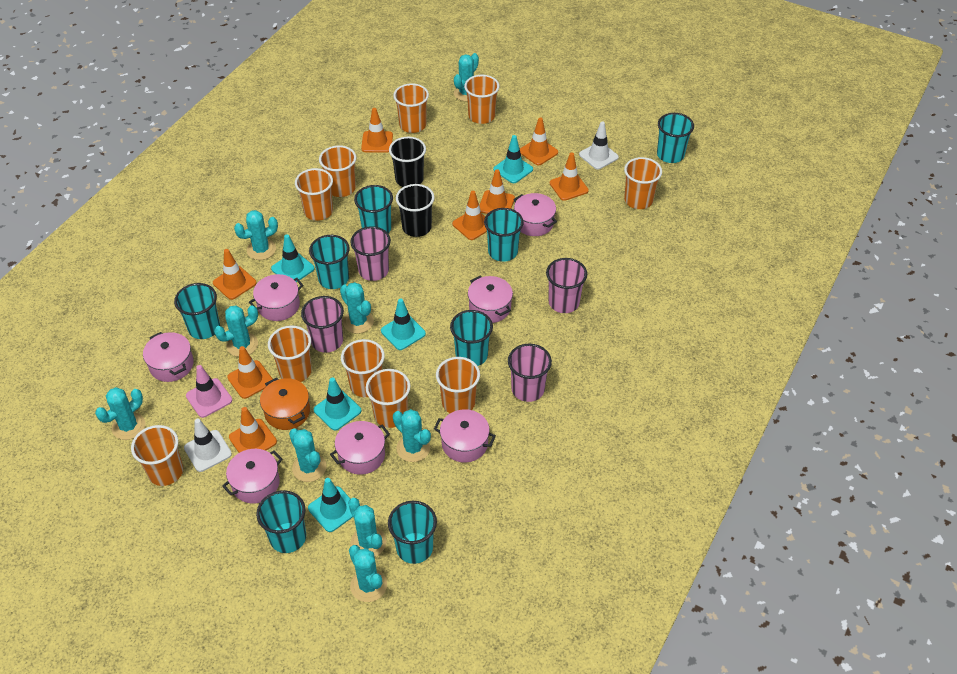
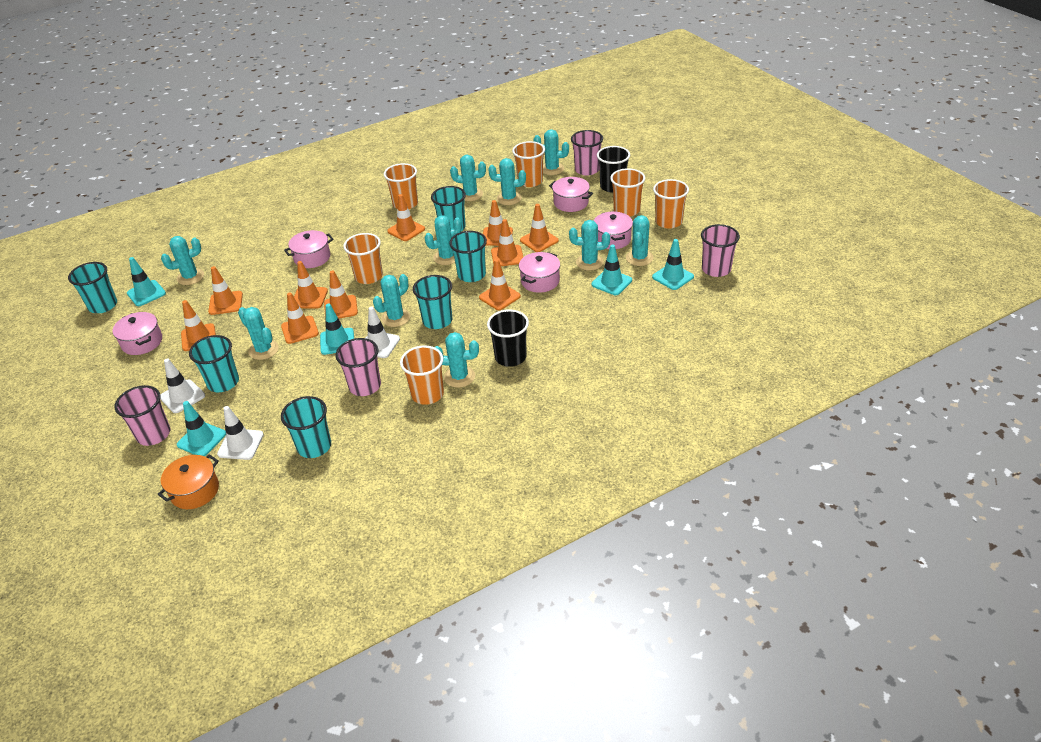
orange cup: [131,425,183,486] [268,326,312,382] [295,168,333,221] [319,145,356,197] [341,339,385,397] [366,369,410,428] [393,83,429,133] [436,357,480,413] [464,75,499,124] [624,157,662,209] = 10 -> [343,233,383,284] [384,163,418,209] [400,345,444,405] [512,141,545,187] [610,168,645,217] [653,179,689,229] = 6
orange traffic cone: [213,249,257,300] [227,346,273,399] [229,407,277,453] [361,108,393,153] [452,191,487,240] [479,169,515,214] [520,117,558,166] [550,152,589,201] = 8 -> [181,300,216,351] [208,266,243,315] [281,292,319,344] [294,261,328,309] [324,270,358,319] [387,194,425,241] [479,259,521,310] [483,200,513,246] [491,219,523,266] [520,204,559,252] = 10
pink pot: [143,332,194,382] [222,449,283,504] [249,274,304,321] [330,421,390,475] [434,409,496,463] [468,276,513,323] [513,193,557,236] = 7 -> [113,312,162,355] [284,230,333,268] [519,252,560,293] [549,177,593,212] [594,211,633,249] = 5
pink traffic cone: [186,365,232,418] = 1 -> none = 0
turquoise cactus: [95,387,145,440] [214,305,258,357] [234,210,278,260] [289,429,327,482] [340,282,374,334] [348,498,386,557] [349,545,387,602] [393,409,431,462] [454,53,479,101] = 9 -> [161,236,204,285] [238,307,279,360] [373,274,410,327] [424,215,462,265] [435,332,479,388] [450,155,486,201] [488,158,526,205] [534,129,569,175] [569,220,610,271] [626,215,654,266] = 10
turquoise cup: [174,283,220,339] [256,490,306,553] [309,235,350,289] [354,185,393,233] [388,501,437,564] [450,310,493,366] [484,208,524,262] [657,113,694,163] = 8 -> [68,262,117,313] [189,335,239,392] [281,396,331,458] [413,275,452,329] [431,186,466,231] [449,231,487,282] = 6
white traffic cone: [184,419,232,472] [579,122,619,170] = 2 -> [160,359,205,413] [217,406,264,460] [366,306,400,358] = 3

